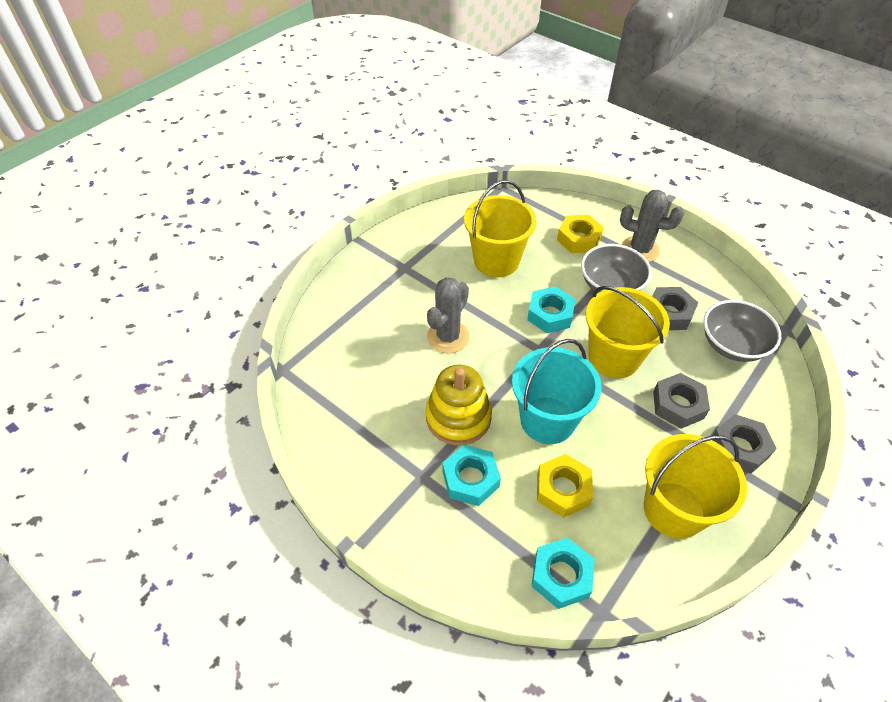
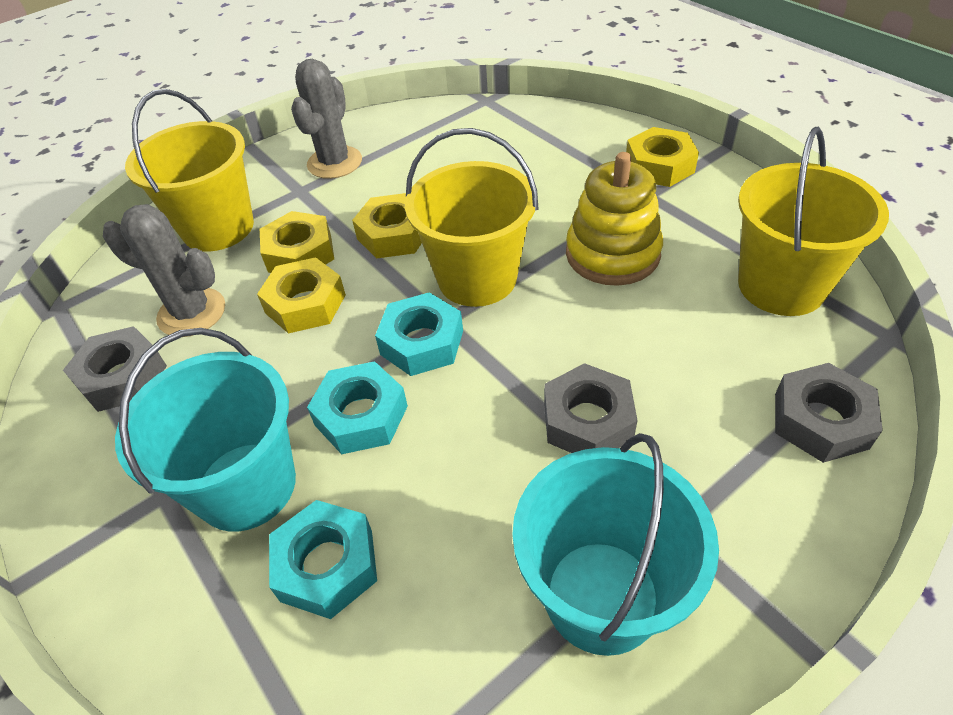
grey bowl: [581,244,651,293] [703,300,781,362] = 2 -> none = 0
turquoise bucket: [512,339,601,444] = 1 -> [115,328,296,532] [512,433,719,656] = 2
yellow nut: [537,454,593,518] [557,215,604,253] = 2 -> [257,257,346,334] [260,211,334,273] [352,193,422,258] [626,127,699,187] = 4

